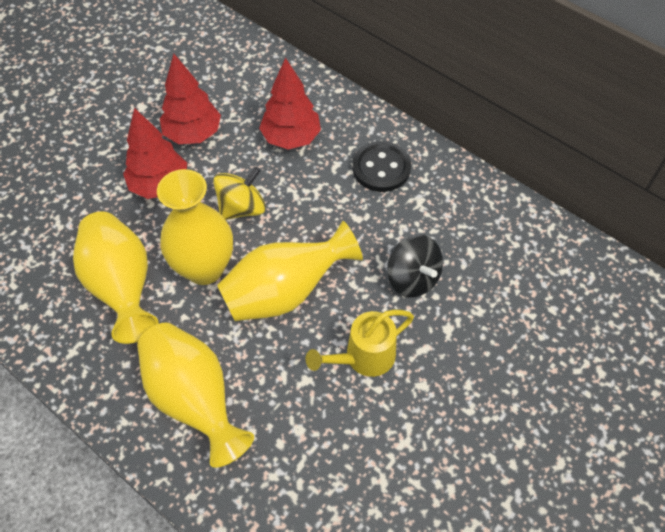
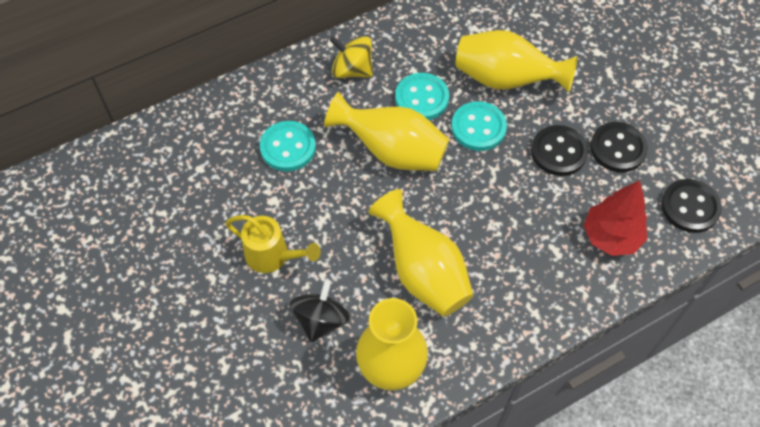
black button: [353,141,411,192] = 1 -> [531,125,588,176] [590,122,648,172] [661,179,722,233] = 3
red tree: [123,108,187,199] [160,54,221,144] [259,57,321,150] = 3 -> [583,180,647,256] = 1
turquoise button: none = 0 -> [260,121,316,171] [395,73,449,120] [451,101,507,151] = 3

